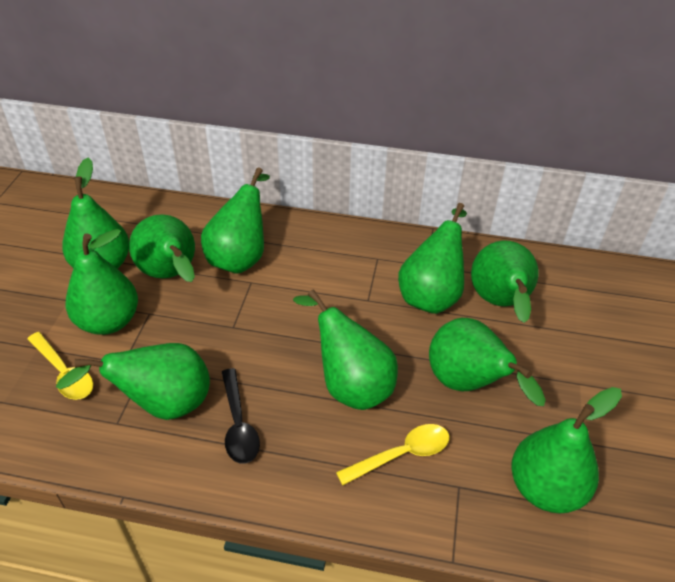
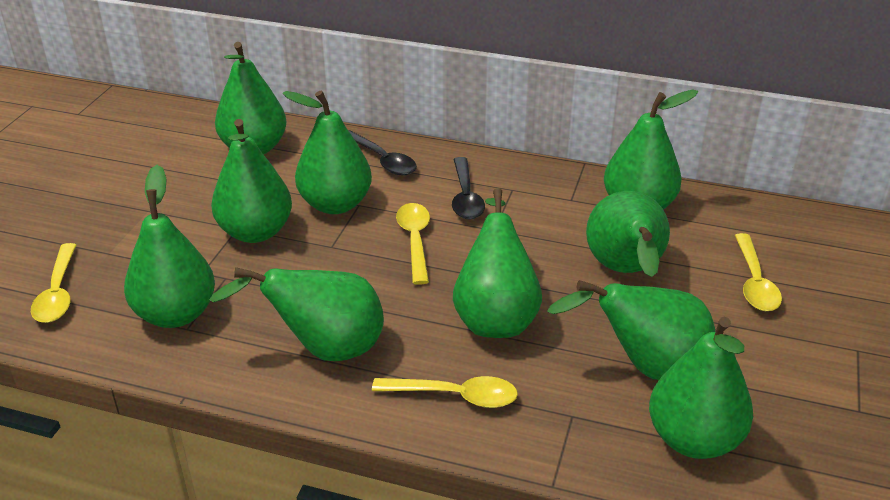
black spoon: [222,368,260,464] = 1 -> [348,130,417,175] [452,157,485,219] = 2
yellow spoon: [28,332,93,400] [336,424,449,485] = 2 -> [31,243,76,323] [372,376,518,408] [396,203,430,285] [735,233,782,311] = 4

